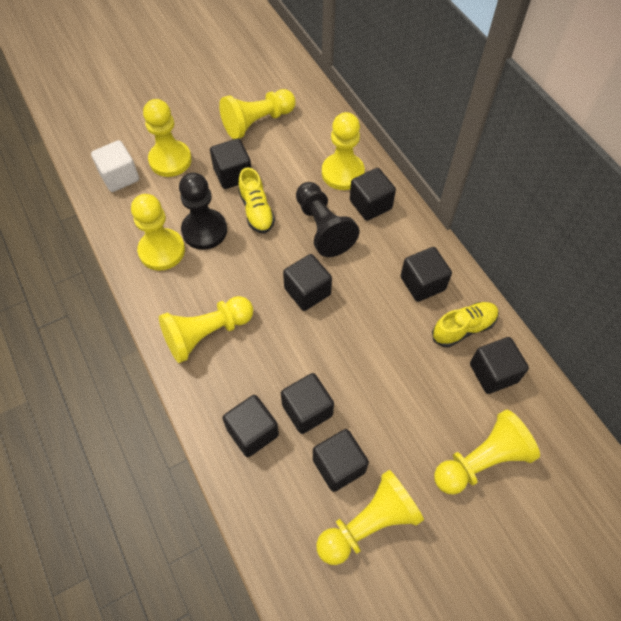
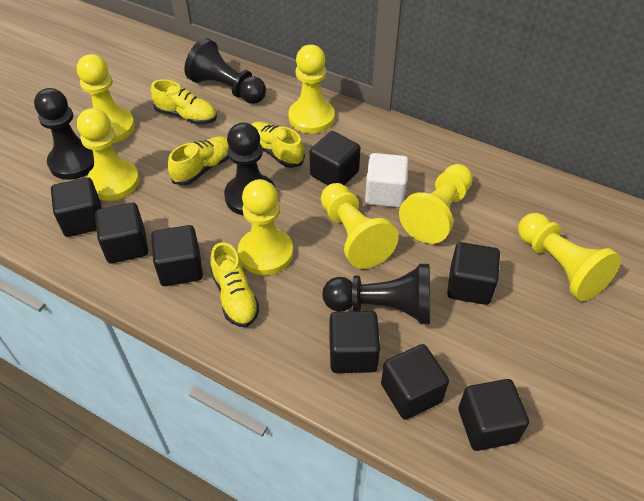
black pawn: [179,173,227,250] [296,182,359,257] = 2 -> [34,88,94,180] [184,38,266,104] [224,122,276,216] [323,264,430,324] = 4
yellow shoe: [238,167,275,234] [432,302,499,347] = 2 -> [151,79,217,125] [168,137,229,185] [210,242,260,327] [251,121,305,168] = 4

